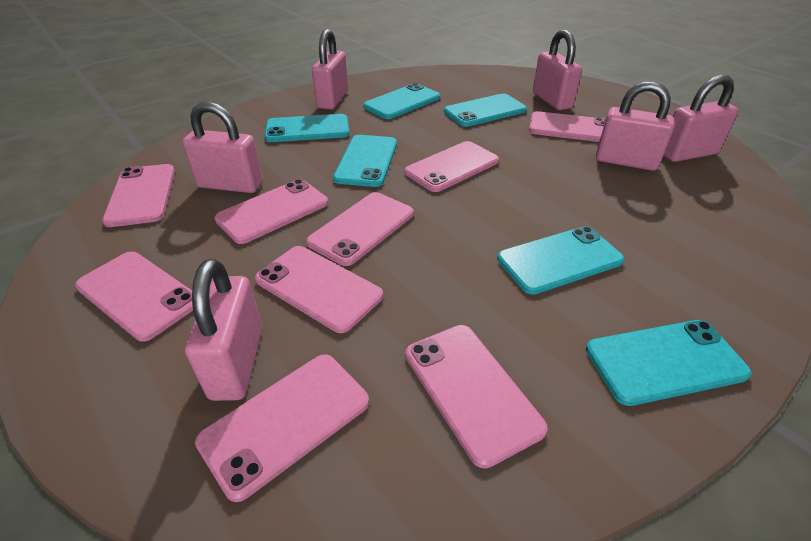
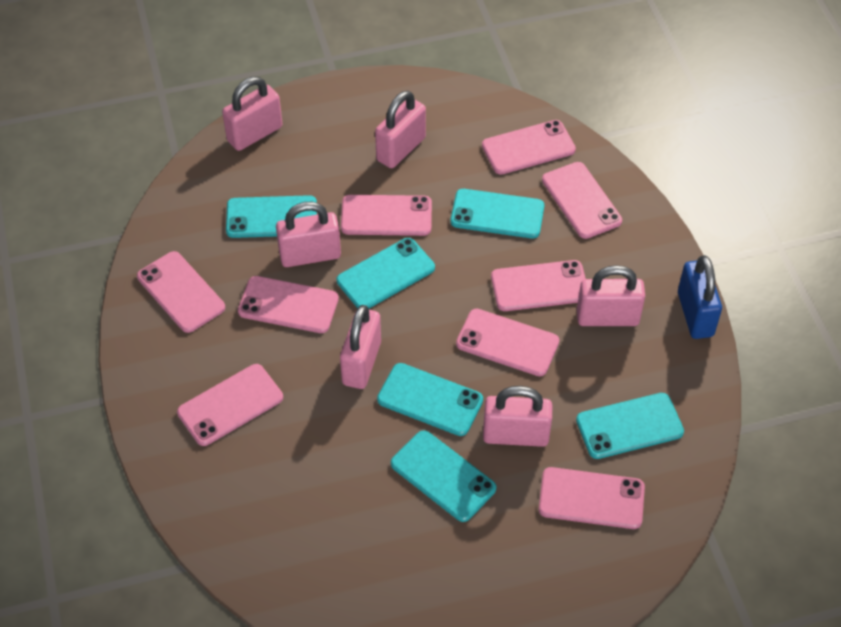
blue padlock: none = 0 -> [678,255,722,339] = 1

